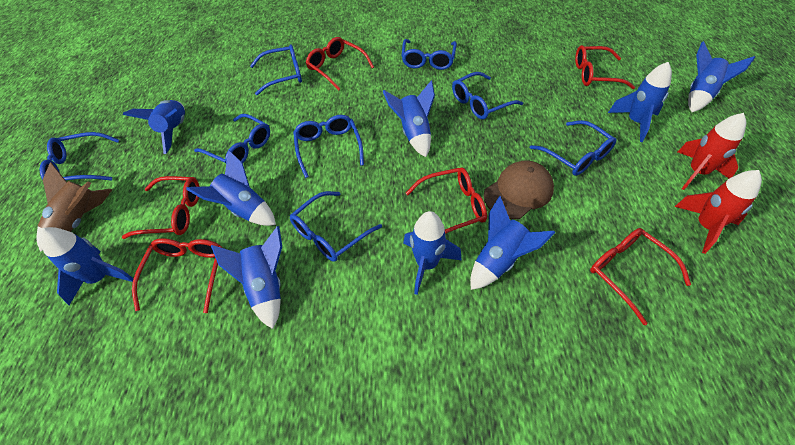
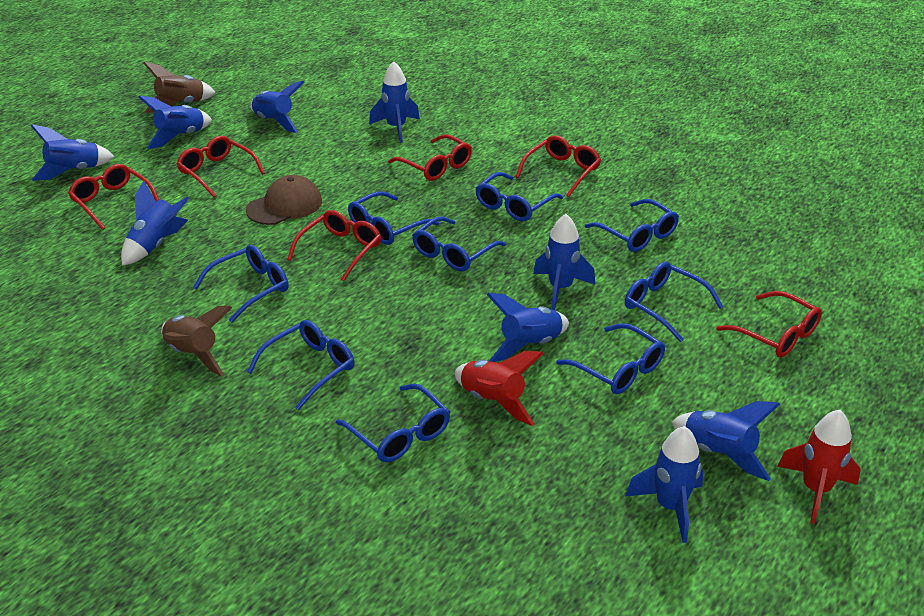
blue glasses: [40,132,119,181] [194,114,270,163] [250,44,302,95] [290,191,382,262] [293,115,364,178] [402,39,457,70] [452,72,523,119] [530,120,616,176] = 8 -> [193,245,289,323] [247,320,354,410] [336,384,450,462] [348,191,439,245] [412,216,506,271] [475,172,563,221] [556,323,665,394] [585,199,679,252] [625,261,723,342] = 9
brown rocket: [37,162,113,252] = 1 -> [144,62,216,113] [161,306,232,377] = 2

